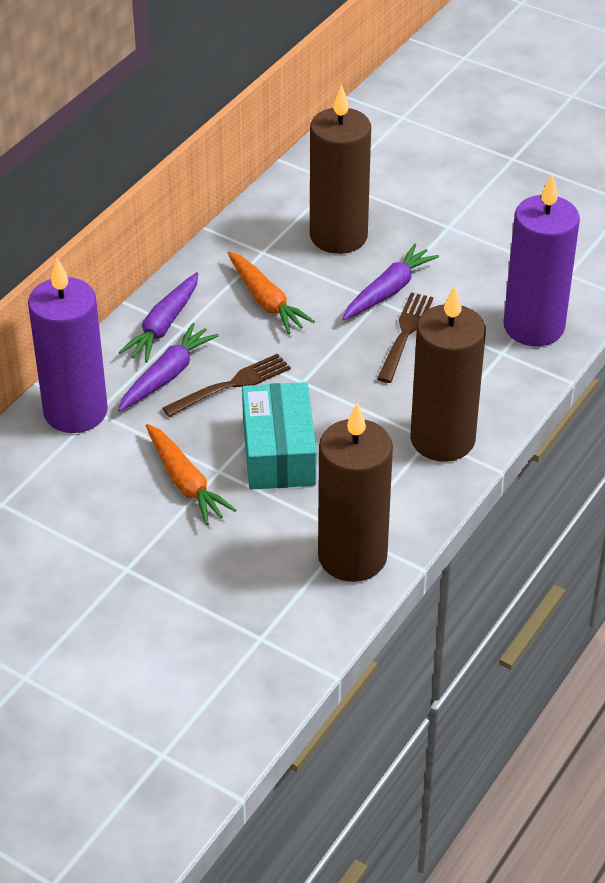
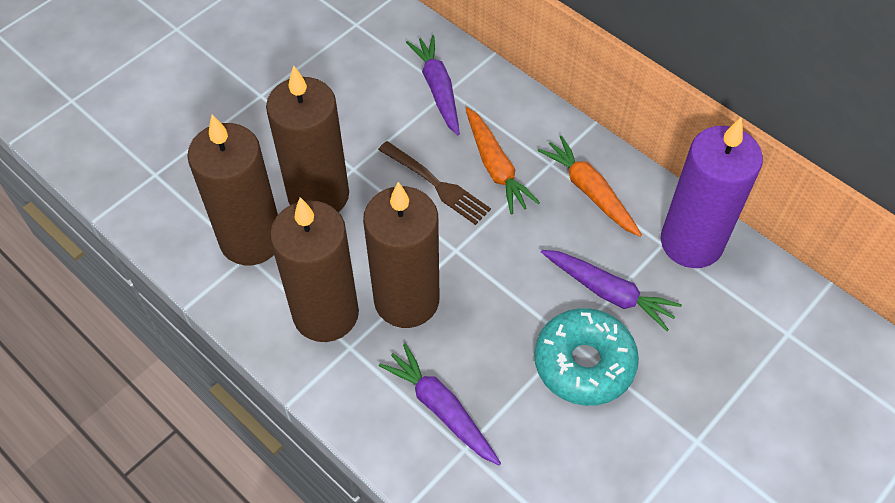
brown candle: [310,84,371,254] [318,403,393,582] [410,285,486,462] = 3 -> [187,115,278,265] [266,65,349,212] [270,197,359,342] [363,182,439,328] = 4
brown fork: [162,354,291,417] [377,292,433,383] = 2 -> [378,141,491,225] = 1
purple candle: [28,258,108,433] [504,174,580,346] = 2 -> [661,117,763,268] = 1
turquoise box: [242,382,316,490] = 1 -> none = 0
turquoise donut: none = 0 -> [534,308,639,406] = 1

